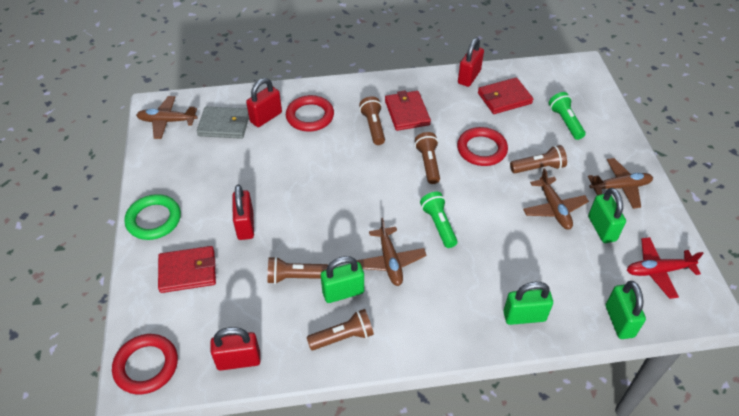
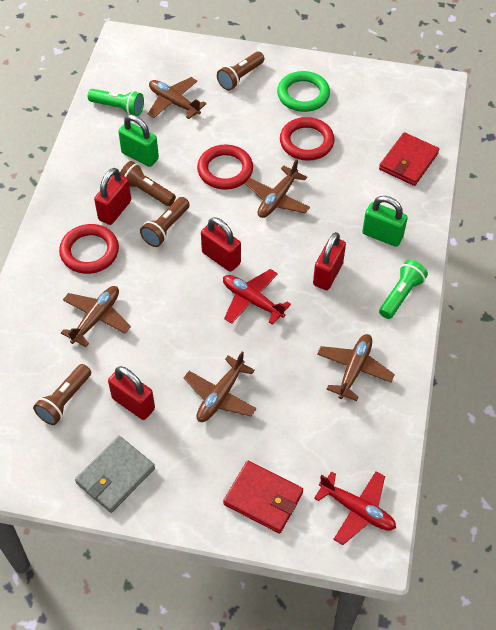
brown flashlight: [268,257,328,284] [307,309,374,350] [359,97,385,145] [415,132,440,184] [510,145,567,173] = 5 -> [33,364,91,425] [120,161,176,206] [140,197,190,247] [217,52,264,91] = 4
brown plane: [136,96,197,139] [356,218,426,286] [523,168,589,230] [588,158,653,209] = 4 -> [61,286,131,347] [148,77,206,119] [184,351,257,422] [245,159,310,218] [317,334,395,401] = 5
green padlock: [321,256,364,303] [503,282,553,325] [588,188,626,243] [606,281,646,339] = 4 -> [118,115,159,167] [362,196,408,247] = 2
red plane: [627,237,704,299] = 1 -> [223,269,291,325] [314,471,396,545] = 2
red wallet: [158,246,216,293] [385,90,431,131] [478,77,533,114] = 3 -> [223,461,303,533] [379,132,439,186] = 2

